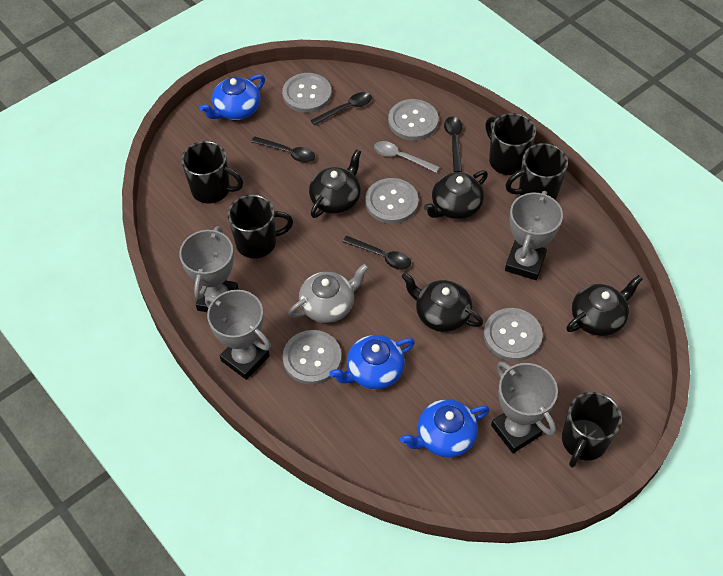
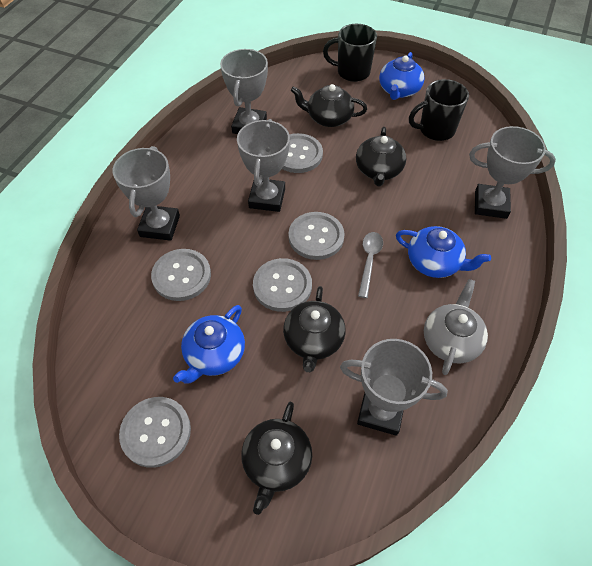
black mug: [181,141,243,204] [228,194,293,259] [485,113,536,175] [505,143,568,200] [562,392,622,468] = 5 -> [323,24,377,82] [409,79,469,141] = 2
black spoon: [251,136,315,163] [310,92,372,125] [343,236,411,270] [444,116,462,172] = 4 -> none = 0
grey trophy: [179,226,239,312] [205,290,271,380] [491,361,558,453] [505,191,563,280] = 4 -> [113,146,180,241] [220,49,268,134] [237,119,290,212] [340,339,448,436] [469,126,556,219] = 5

